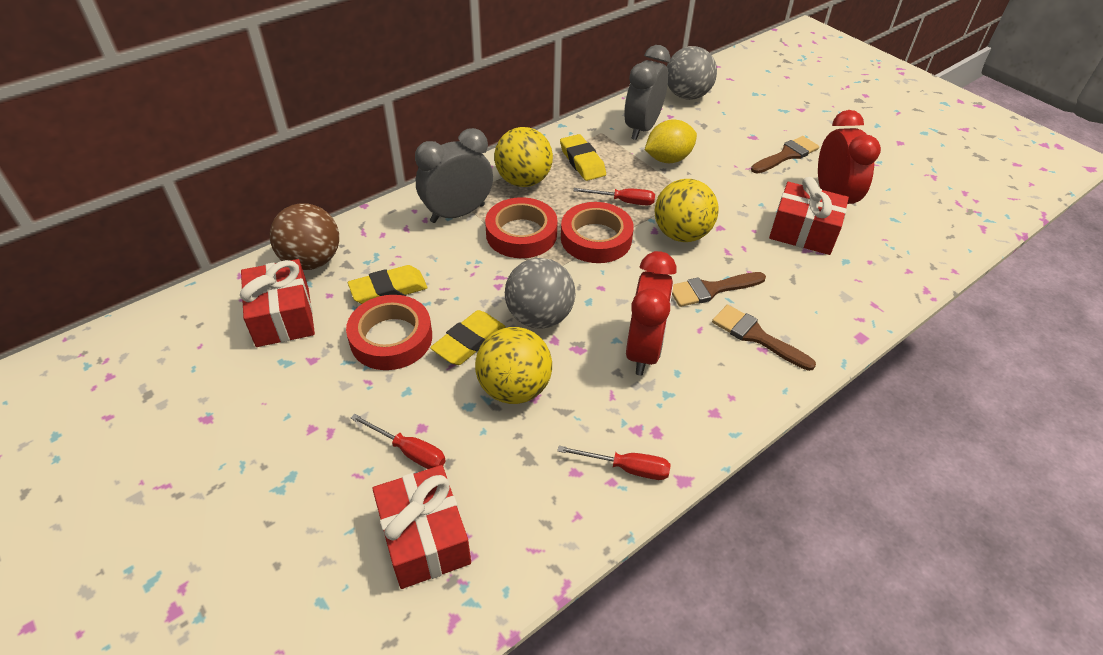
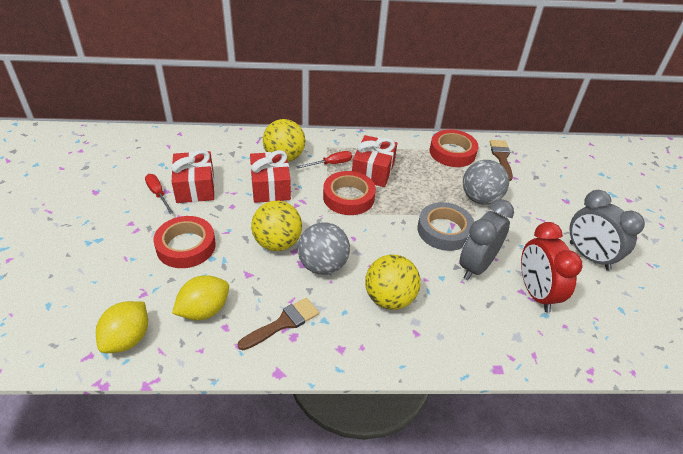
brown ball: [270,203,339,270] = 1 -> none = 0
brown brush: [672,272,766,307] [712,305,816,371] [751,136,819,174] = 3 -> [238,297,319,350] [490,140,513,181] = 2
grey tape: none = 0 -> [417,202,474,251] = 1
red clock: [626,251,677,375] [818,110,881,204] = 2 -> [521,222,583,313] = 1
red screwdriver: [351,414,446,469] [557,446,671,480] [573,188,655,205] = 3 -> [145,174,174,214] [296,151,352,169] = 2
yellow eraser: [348,265,428,304] [430,310,506,365] [560,134,606,181] = 3 -> none = 0
yellow lemon: [645,119,697,163] = 1 -> [96,301,148,353] [172,275,229,320] = 2

